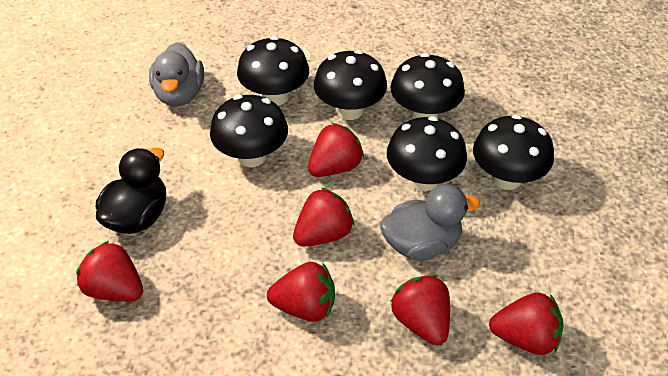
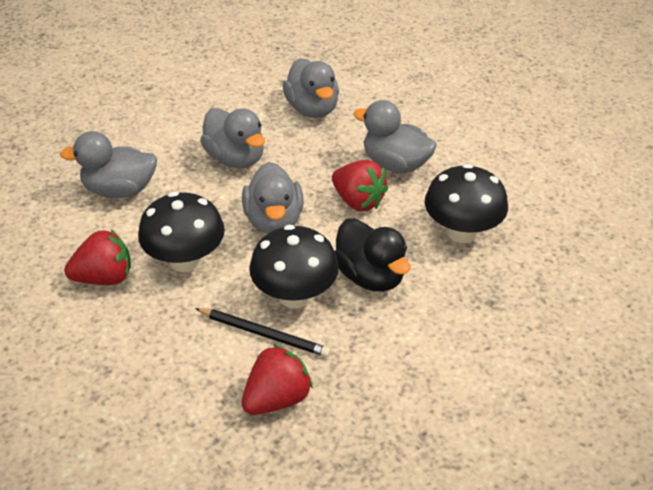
black mushroom: [210,95,288,167] [237,36,309,106] [314,50,387,120] [387,116,467,191] [390,53,465,119] [473,114,554,190] = 6 -> [138,192,225,272] [249,225,339,308] [425,164,508,243] = 3
black pencil: none = 0 -> [195,308,331,357] = 1
grey duck: [149,42,204,106] [380,185,480,260] = 2 -> [60,131,157,198] [200,108,265,168] [242,162,304,234] [283,58,339,118] [353,100,437,173] = 5
red strawberry: [76,241,143,302] [267,262,335,322] [293,187,354,247] [308,123,364,177] [391,275,450,345] [489,293,564,355] = 6 -> [64,230,131,285] [242,344,313,415] [332,160,388,211] = 3

